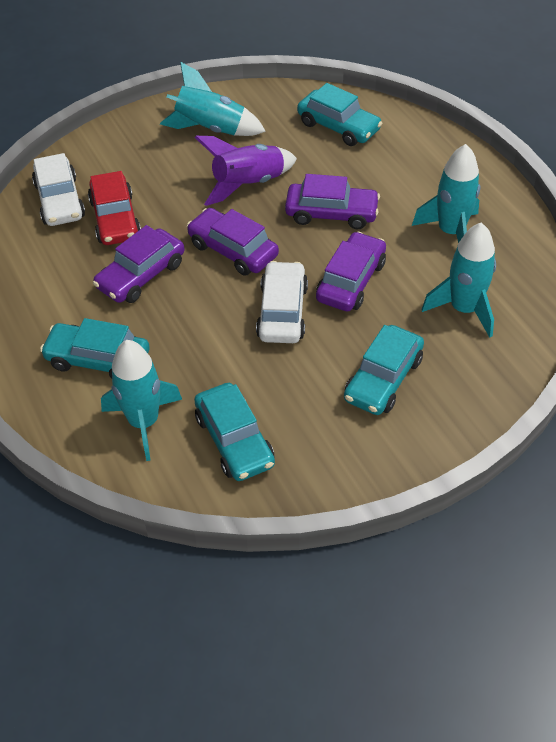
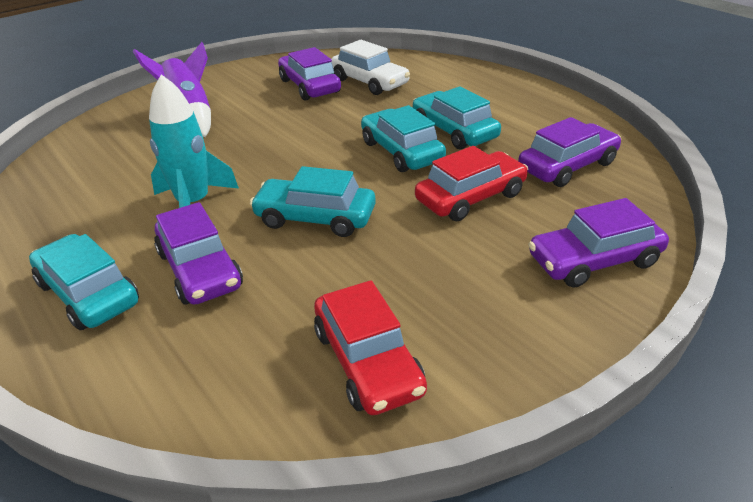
red car: [88,171,141,245] = 1 -> [314,280,427,415] [415,146,528,221] = 2
turquoise rocket: [101,340,182,461] [160,62,266,136] [412,144,480,243] [421,222,496,337] = 4 -> [149,74,239,208] = 1
white car: [32,153,85,226] [256,261,308,343] = 2 -> [331,40,410,95] = 1

